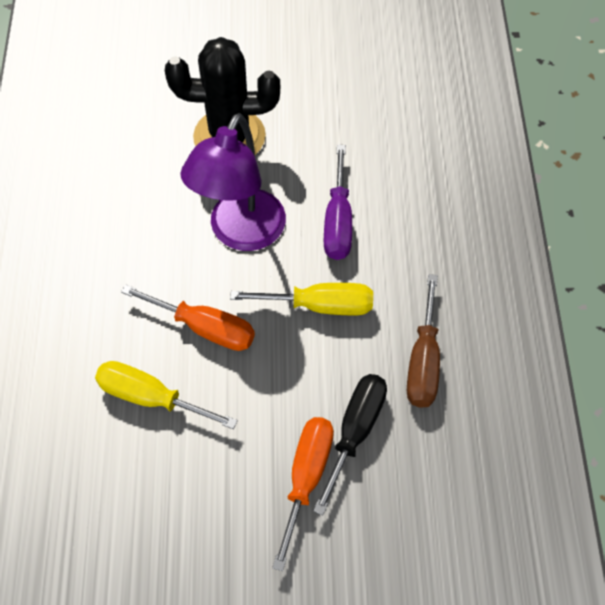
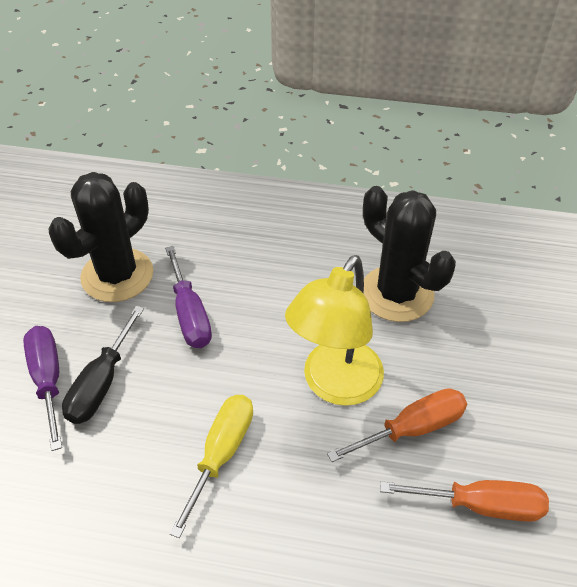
black cactus: [165,37,280,155] = 1 -> [48,172,153,302] [363,186,456,322] = 2
brown screwdriver: [407,274,440,408] = 1 -> none = 0
purple lamp: [181,113,286,251] = 1 -> none = 0
purple screwdriver: [324,145,352,260] = 1 -> [23,326,62,451] [165,246,212,348] = 2
yellow lamp: none = 0 -> [285,255,384,406] = 1
yellow screwdriver: [95,361,237,429] [230,283,373,315] = 2 -> [169,395,253,538] = 1

